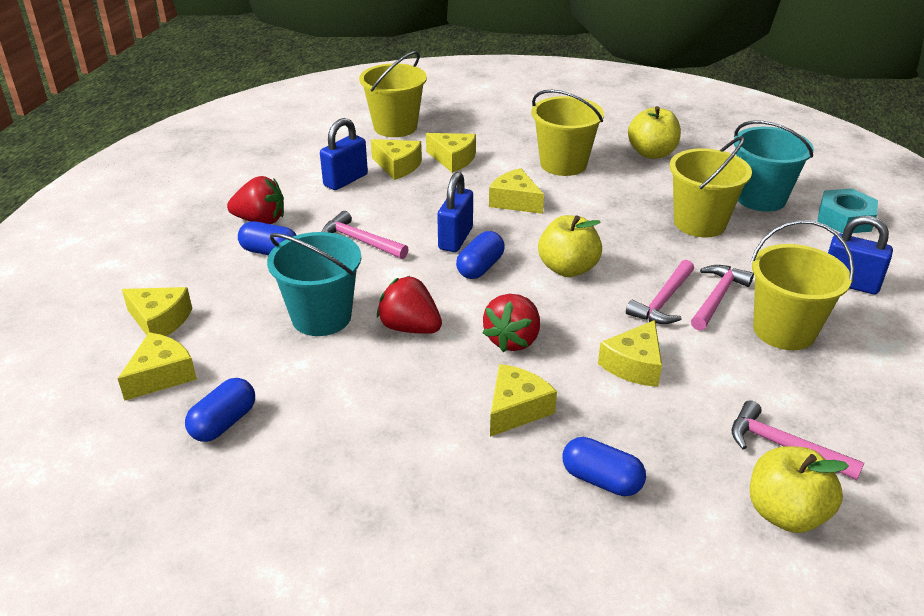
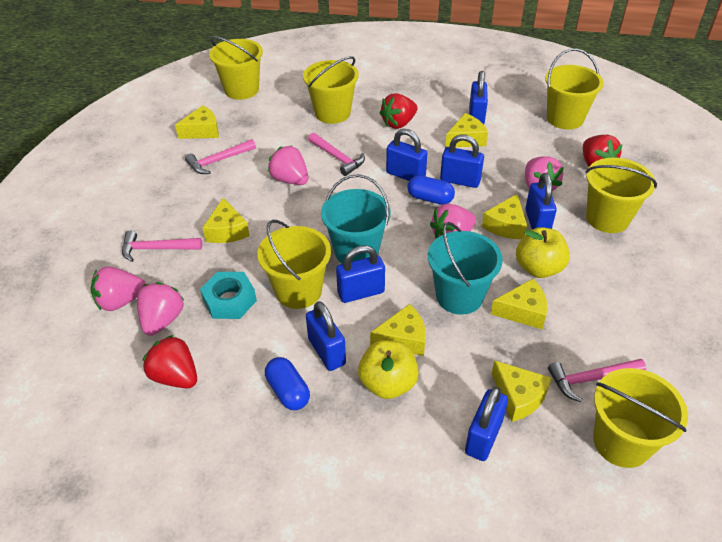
blue capsule: [185,378,255,442] [238,221,296,255] [456,231,505,279] [563,437,646,496] = 4 -> [265,357,310,410] [407,175,455,205] = 2
blue padlock: [320,118,368,190] [437,172,473,252] [828,216,893,294] = 3 -> [306,301,346,371] [336,245,385,303] [386,129,427,181] [440,135,484,188] [465,386,508,461] [469,71,488,124] [525,173,557,229] = 7
pink strawberry: none = 0 -> [91,267,146,311] [137,282,184,336] [268,146,308,185] [430,204,476,239] [525,156,564,191] = 5
yellow apple: [538,215,602,277] [628,106,681,159] [750,446,849,533] = 3 -> [358,340,419,399] [516,227,570,278] = 2
yellow bucket: [359,51,427,137] [531,90,604,176] [670,136,752,237] [750,220,854,350] = 4 -> [209,36,263,100] [257,220,331,309] [303,56,359,124] [545,49,604,130] [585,158,657,233] [593,368,688,468] = 6

